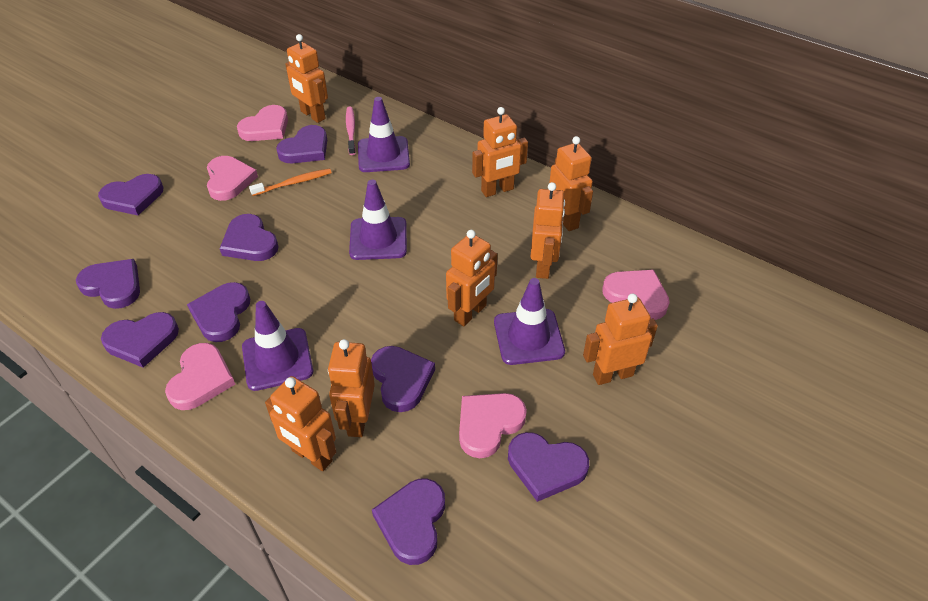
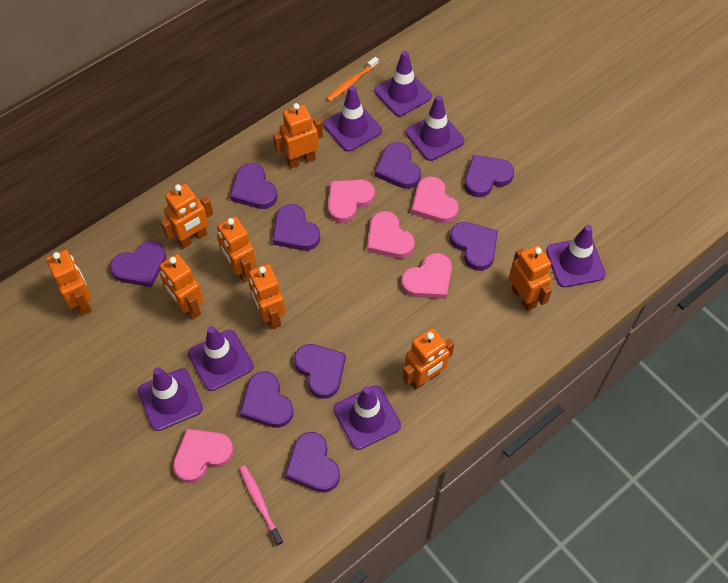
purple traffic cone: [242,301,313,391] [349,180,407,260] [358,97,410,172] [494,278,565,365] = 4 -> [138,367,203,431] [188,326,254,391] [324,86,382,152] [333,385,401,450] [374,51,432,117] [406,95,464,161] [546,225,606,287] = 7

